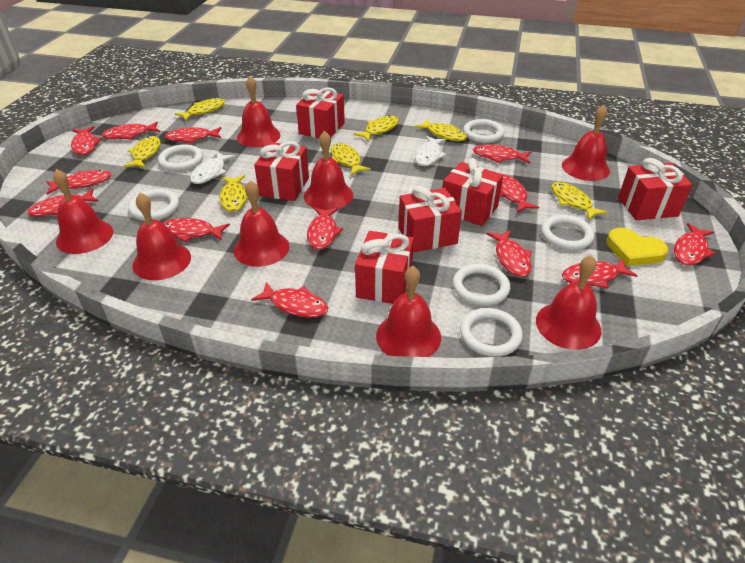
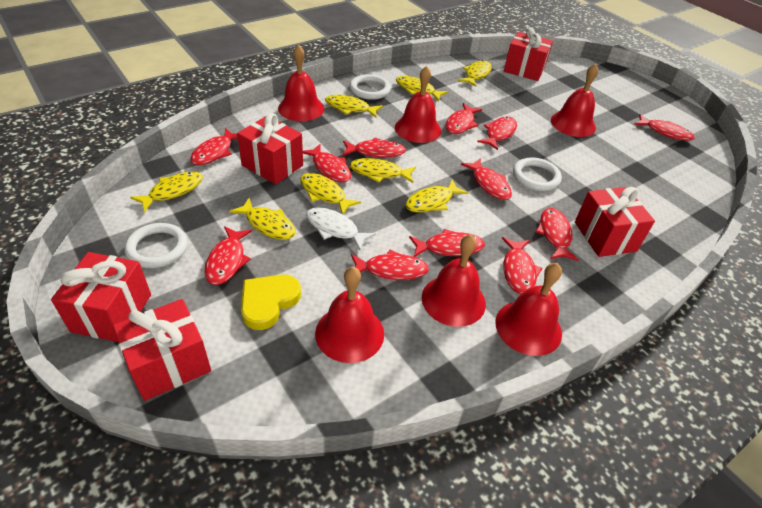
red bell: [53,169,113,254] [132,193,191,280] [234,180,289,267] [237,76,280,147] [304,131,353,210] [376,266,441,357] [536,255,601,350] [562,105,610,181] = 8 -> [278,45,324,121] [315,267,384,363] [395,66,441,143] [422,234,486,327] [495,263,562,356] [551,64,598,137] = 6
red fish: [27,188,99,217] [46,170,111,195] [71,126,102,155] [102,122,160,139] [163,218,230,242] [165,127,221,144] [251,282,328,318] [307,207,343,250] [473,144,531,164] [487,230,532,277] [500,174,539,213] [562,258,637,289] [674,223,715,265] = 13 -> [190,128,238,165] [204,226,252,285] [303,144,351,183] [343,138,406,158] [351,250,429,280] [409,229,485,257] [445,103,482,134] [461,158,512,200] [477,117,517,150] [502,237,543,294] [535,208,579,261] [634,114,694,141] = 12
red gift: [254,141,309,201] [296,88,345,138] [355,231,414,304] [398,185,462,253] [443,158,503,226] [618,158,693,220] = 6 -> [51,252,151,342] [113,299,211,401] [237,113,303,184] [504,27,553,81] [575,187,655,257] = 5
white fish: [190,152,236,184] [415,136,447,166] = 2 -> [306,207,376,250] = 1
white ring: [128,189,179,221] [158,144,203,171] [453,264,510,306] [460,308,523,357] [463,119,505,143] [541,215,594,250] = 6 -> [125,223,188,268] [349,74,391,100] [513,158,562,191] = 3
yellow fish: [124,136,161,168] [175,98,225,121] [219,175,248,212] [331,143,371,175] [353,115,399,142] [415,119,467,141] [551,182,608,220] = 7 -> [130,171,203,212] [229,198,296,240] [300,173,361,214] [325,95,383,117] [350,158,416,183] [396,76,448,101] [405,180,468,213] [458,60,492,87] = 8

